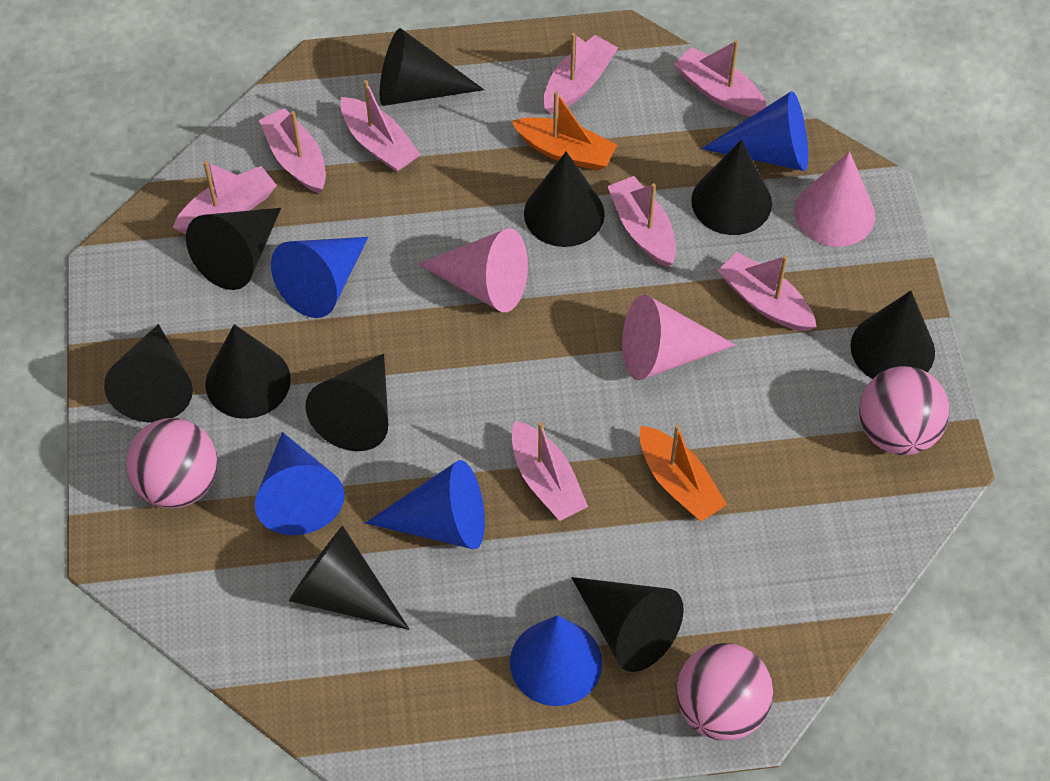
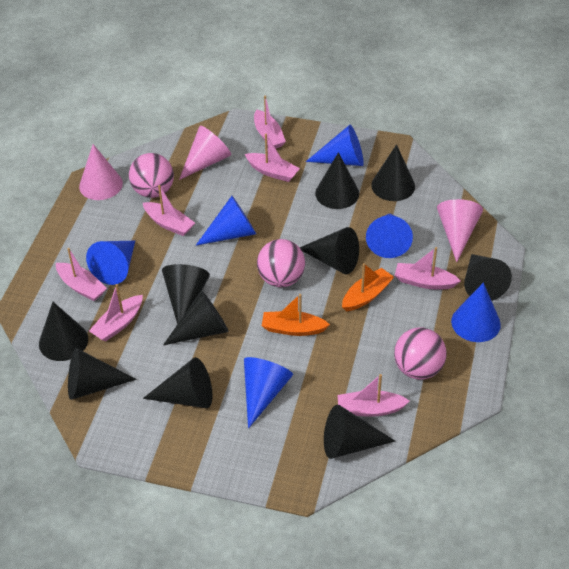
blue cone: [255,432,345,535] [271,237,368,318] [365,460,485,549] [510,615,602,706] [701,91,808,171] = 5 -> [86,241,135,285] [196,196,256,245] [244,357,293,429] [306,125,364,166] [366,214,413,258] [451,282,501,342] = 6
pink boat: [173,161,277,234] [259,108,326,194] [340,80,421,172] [512,421,588,521] [544,33,618,114] [607,176,676,267] [674,40,767,116] [718,252,816,331] = 8 -> [56,248,107,301] [89,284,143,342] [143,185,195,236] [245,134,300,182] [254,96,286,149] [337,374,410,417] [395,247,461,290] = 7

